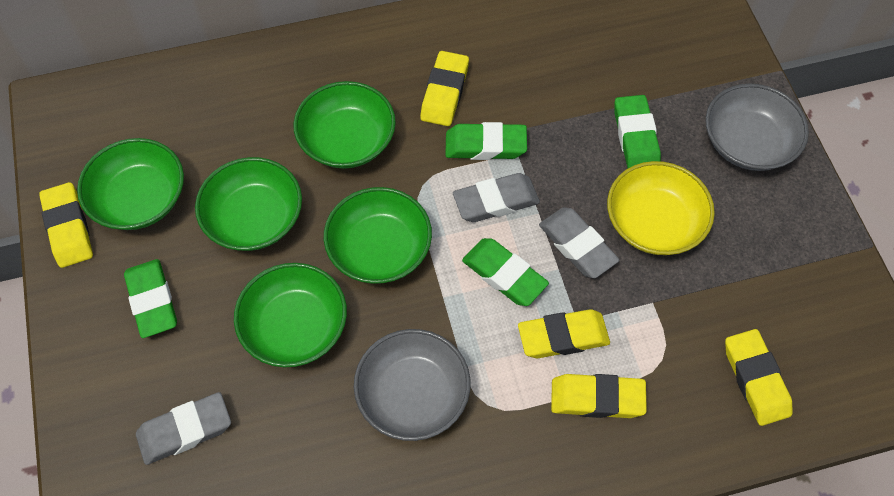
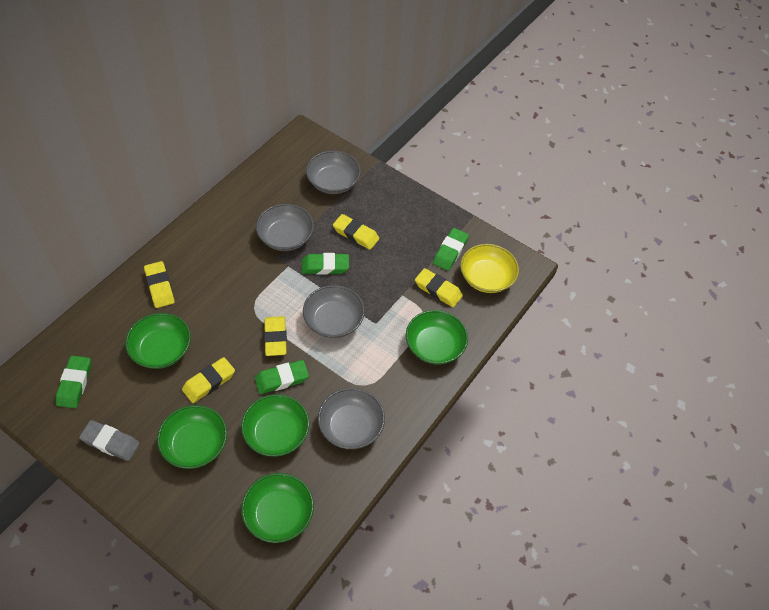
grey bowl: [354,329,471,441] [705,83,809,171] = 2 -> [256,204,314,251] [303,285,365,338] [306,151,361,194] [318,388,385,449] = 4
grey eraser: [136,392,231,465] [453,173,540,222] [539,207,619,278] = 3 -> [79,420,140,461] = 1

